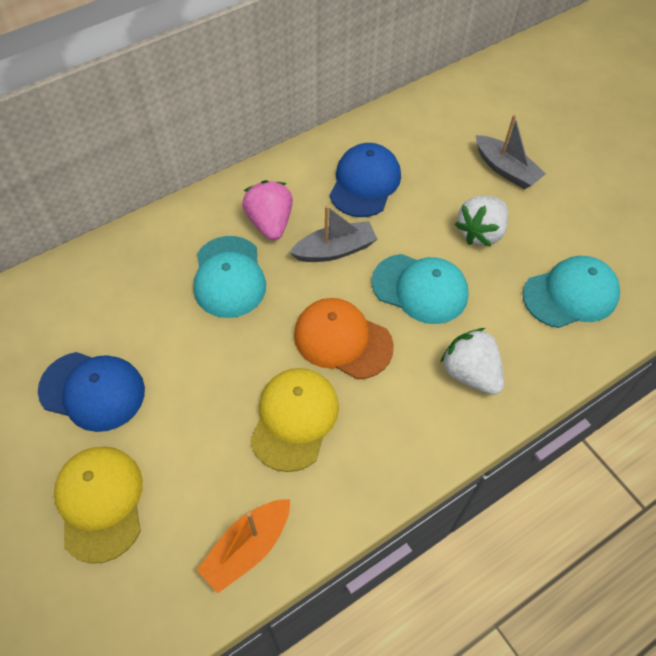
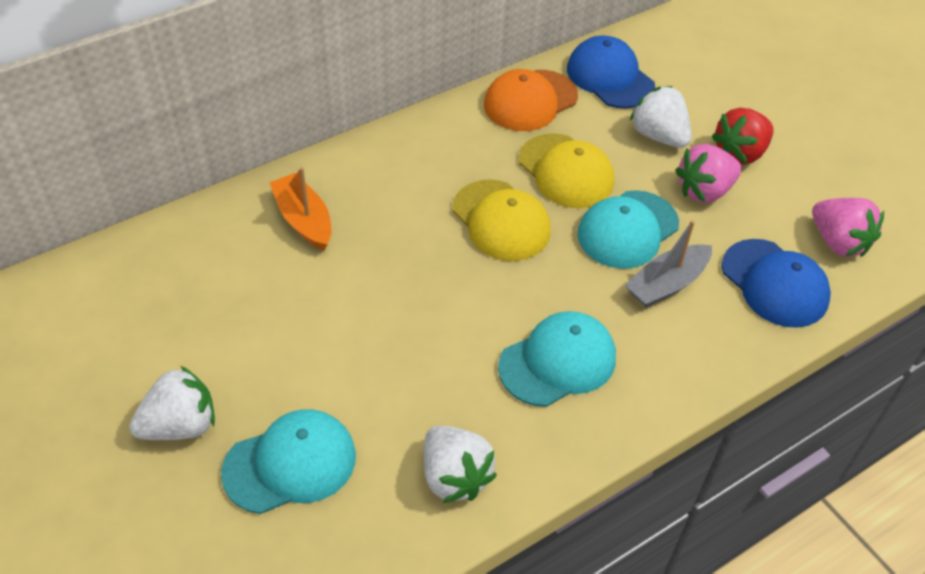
grey boat: [289,205,377,262] [476,115,546,189] = 2 -> [625,220,712,308] = 1
pink strawberry: [242,180,293,240] = 1 -> [675,144,742,203] [812,198,884,257] = 2
red strawberry: none = 0 -> [711,108,774,165] = 1
white strawberry: [440,328,504,395] [455,196,508,247] = 2 -> [129,366,215,440] [424,426,497,503] [630,86,692,148] = 3

